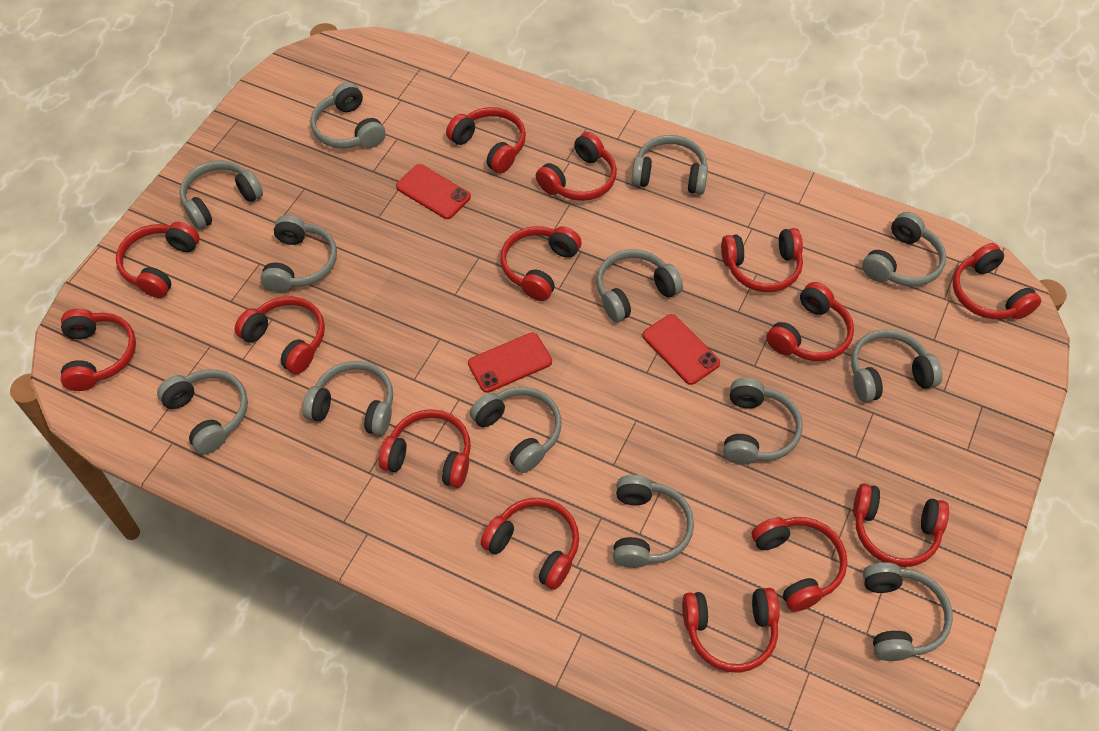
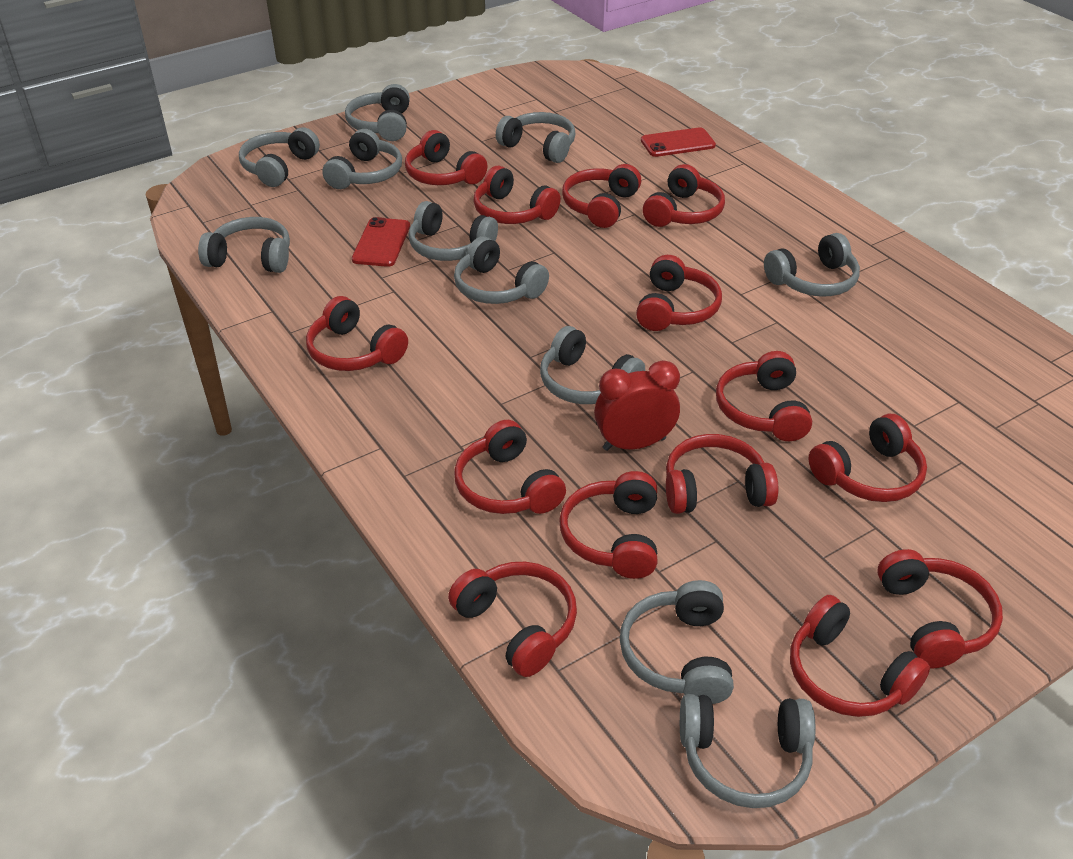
grey headphones: [157,369,248,454] [179,161,263,229] [260,215,337,293] [303,361,393,436] [311,82,386,149] [470,387,562,473] [596,249,683,322] [613,475,694,568] [631,135,708,195] [723,378,803,465] [851,329,943,402] [862,212,946,286] [863,562,953,661] = 13 -> [198,217,290,273] [239,127,320,187] [322,129,402,189] [345,84,410,141] [408,201,498,261] [454,236,549,304] [496,112,576,163] [540,326,645,404] [620,580,734,704] [680,694,816,808] [764,233,860,297] = 11
red clock: none = 0 -> [594,360,680,451] = 1
red phone: [396,164,471,219] [468,332,552,393] [642,314,720,385] = 3 -> [352,217,410,267] [641,127,716,157] = 2

